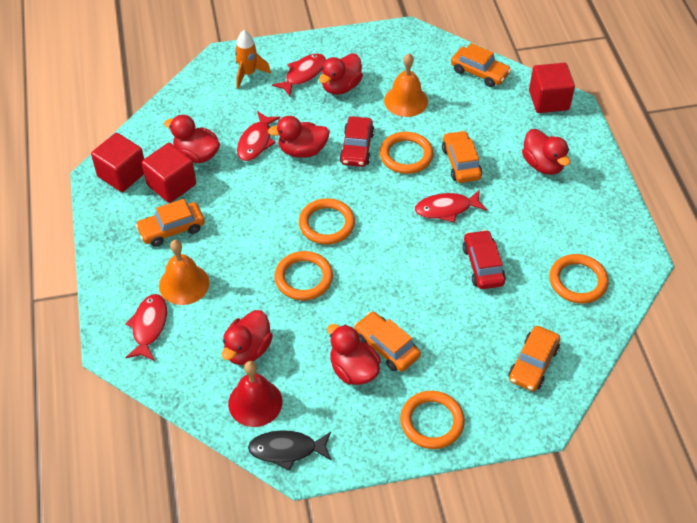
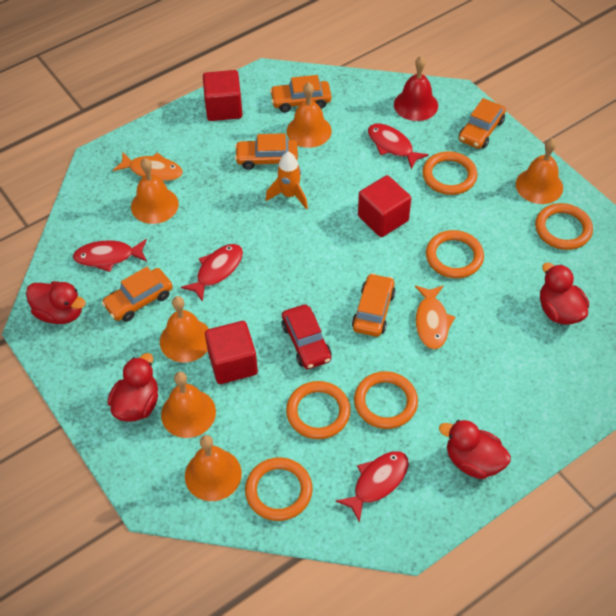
black fish: [248,430,332,471] = 1 -> none = 0
orange bell: [159,240,209,305] [384,53,428,117] = 2 -> [131,158,179,224] [160,296,209,363] [161,372,216,438] [185,435,242,501] [287,82,332,148] [516,138,563,204] = 6
orange fish: none = 0 -> [113,152,183,181] [415,285,455,349] = 2
orange ring: [274,251,333,301] [299,198,355,245] [380,132,433,174] [400,391,465,449] [549,254,608,304] = 5 -> [245,457,313,521] [286,381,351,439] [354,371,418,429] [422,151,477,195] [426,230,484,278] [535,203,593,250] = 6
red car: [339,116,375,167] [463,230,506,289] = 2 -> [282,304,331,369] = 1
red duck: [164,115,220,163] [222,310,273,365] [268,116,330,158] [319,53,363,95] [327,324,381,385] [522,129,570,175] = 6 -> [26,281,86,324] [108,353,158,422] [439,420,511,479] [540,263,589,325] = 4

